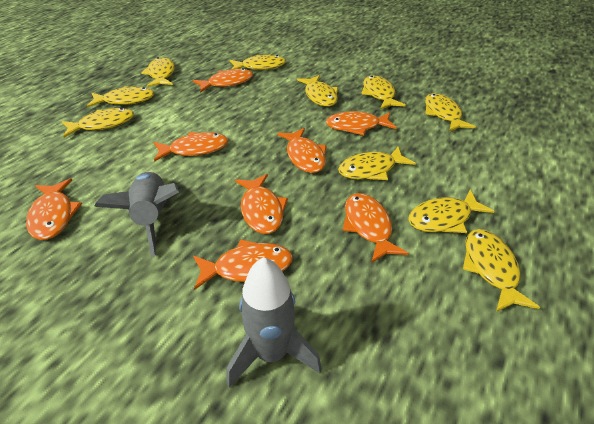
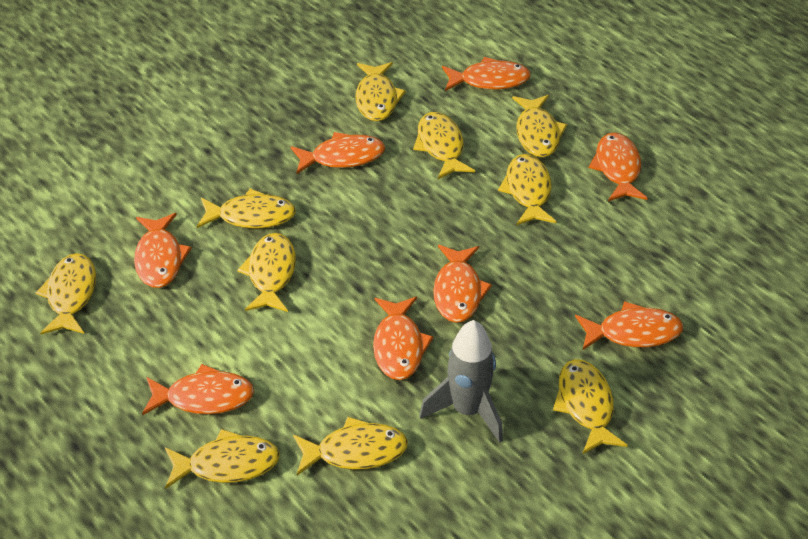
grey rocket: [94,171,179,257] [227,257,322,388] = 2 -> [419,320,503,443] = 1

